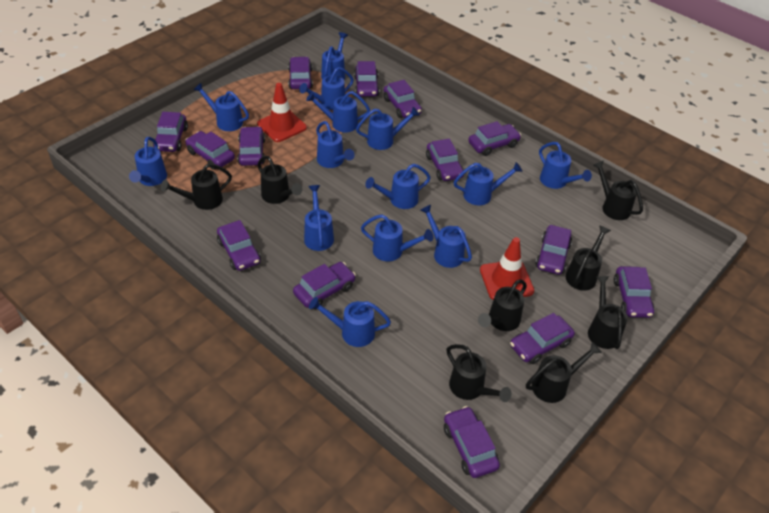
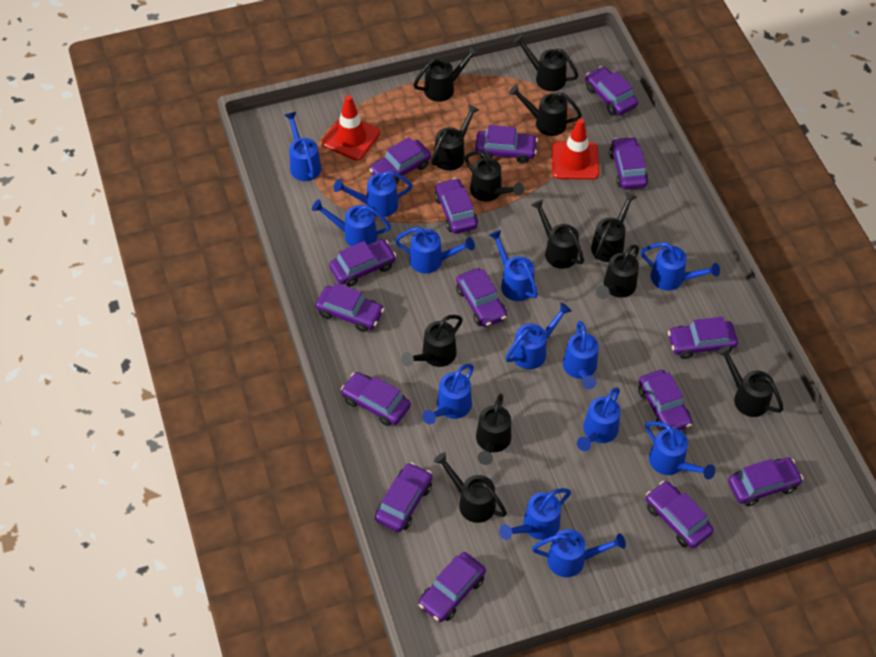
black watering can: [161,163,232,210] [257,156,302,204] [447,344,512,402] [478,280,527,331] [526,342,602,403] [566,225,611,291] [588,276,628,349] [593,160,643,220] = 8 -> [401,315,463,367] [413,45,480,102] [431,104,479,171] [434,452,507,523] [465,151,524,201] [476,394,511,465] [509,84,582,136] [513,34,578,91] [531,199,584,269] [591,192,637,262] [596,245,639,299] [717,346,784,417] = 12
blue watering can: [129,137,167,186] [194,83,249,131] [299,67,354,110] [304,185,334,251] [306,91,370,132] [309,297,391,347] [316,121,355,168] [321,32,348,79] [356,107,420,150] [361,214,433,261] [365,164,431,209] [421,205,472,268] [454,162,522,205] [539,142,592,189] = 14 -> [285,112,321,181] [312,199,391,247] [334,171,412,217] [395,227,475,274] [422,364,474,424] [489,230,538,301] [499,488,571,540] [505,303,572,369] [532,529,626,577] [563,321,598,389] [577,387,621,451] [641,242,720,291] [645,421,715,479] = 13
purple car: [153,112,188,152] [185,131,235,170] [217,220,261,271] [237,126,265,166] [288,57,313,89] [293,262,356,309] [354,61,380,97] [384,80,422,118] [426,139,464,181] [444,406,500,478] [468,121,521,156] [510,313,575,364] [535,225,572,275] [614,266,654,318] = 14 -> [315,283,384,332] [329,239,396,287] [341,372,411,426] [369,137,431,185] [375,462,432,532] [419,552,486,622] [434,178,478,234] [456,268,507,327] [475,125,538,163] [585,66,638,115] [609,136,648,190] [638,370,692,431] [646,481,714,548] [668,317,738,359] [728,458,803,506] = 15

